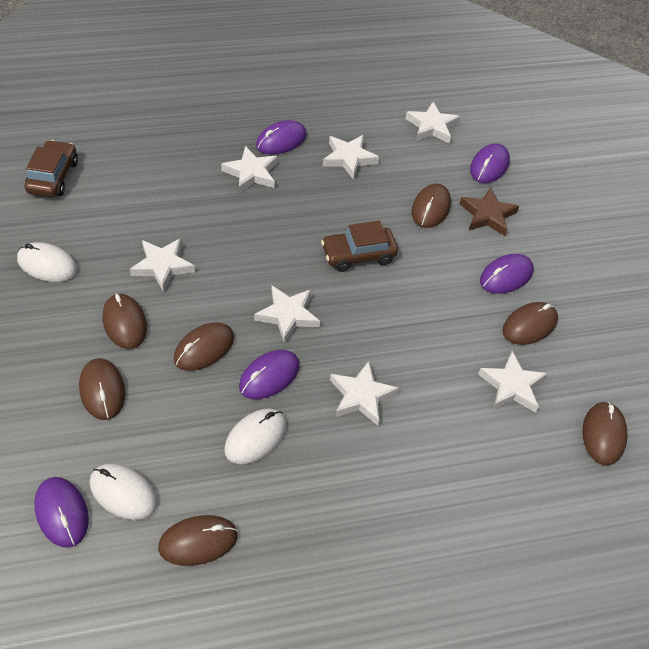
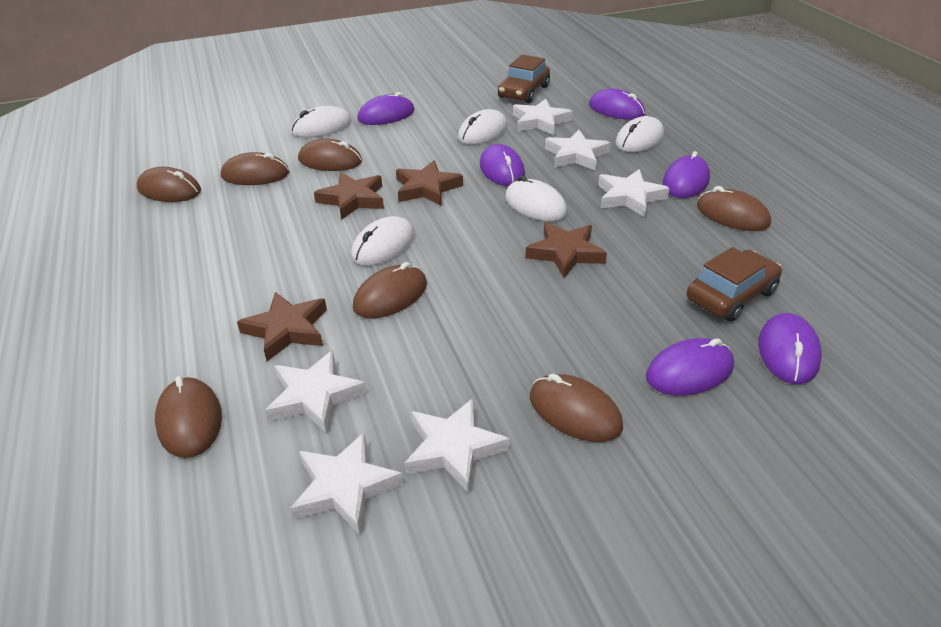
brown star: [460,188,519,236] = 1 -> [237,292,327,361] [314,172,384,220] [396,160,463,206] [525,222,607,278] = 4
purple mouse: [34,477,89,548] [239,350,300,399] [256,120,307,155] [470,144,510,183] [480,254,534,294] = 5 -> [357,92,415,125] [480,144,525,186] [589,89,645,120] [646,338,734,395] [663,151,710,198] [758,313,822,384] = 6
white mouse: [17,242,77,282] [90,464,157,520] [224,409,287,464] = 3 -> [292,106,352,137] [351,216,415,266] [458,109,507,145] [505,176,567,221] [616,116,664,152] = 5
white star: [130,238,195,292] [221,146,278,193] [254,286,320,343] [323,135,379,179] [330,361,399,425] [405,102,460,143] [478,351,548,413] = 7 -> [265,350,367,433] [290,432,403,535] [404,398,510,493] [513,99,573,135] [545,130,611,171] [598,169,670,217] = 6

